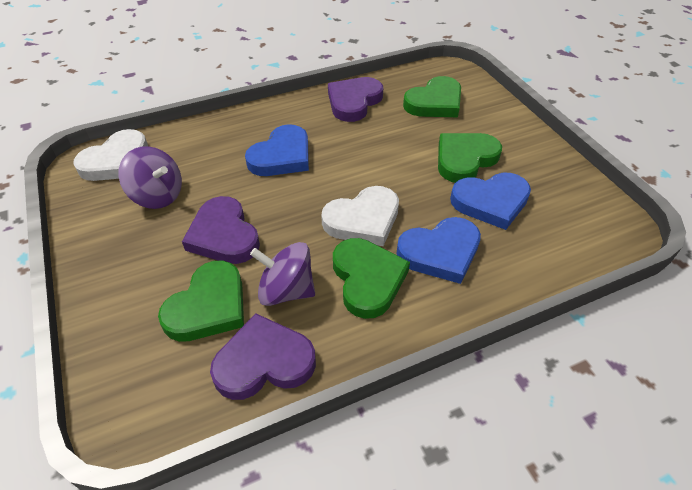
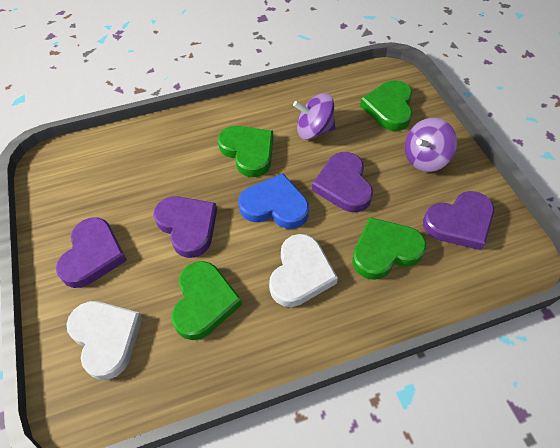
blue heart: [245,124,309,176] [396,217,481,284] [450,173,531,230] = 3 -> [238,173,309,229] = 1
purple heart: [182,196,260,264] [210,313,316,400] [328,77,383,122] = 3 -> [56,217,127,288] [153,196,217,258] [312,152,373,212] [423,191,494,250] = 4

